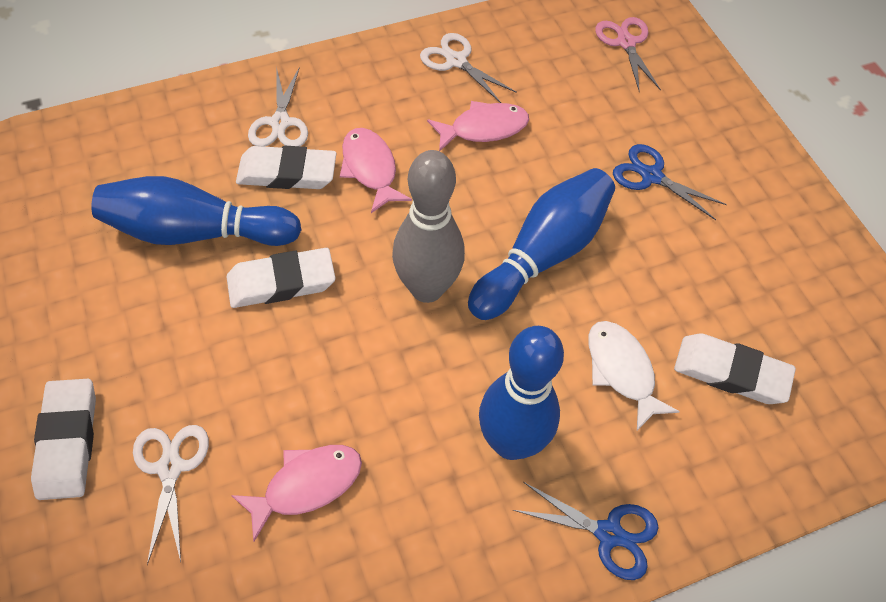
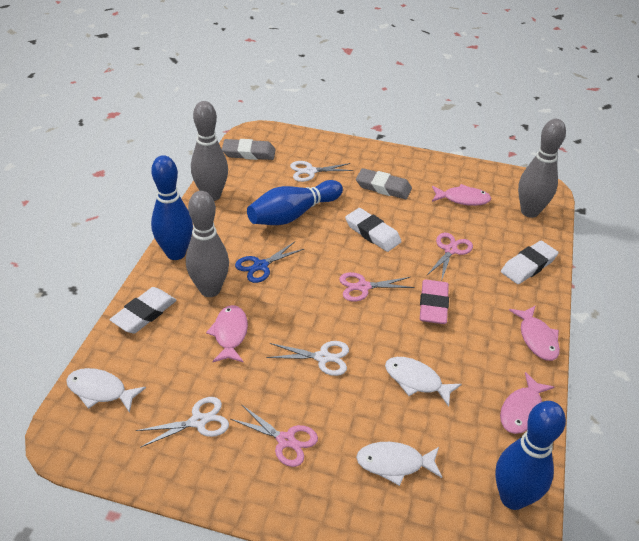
blue scissors: [513,482,659,580] [613,144,727,220] = 2 -> [235,242,304,283] = 1
grey bowling pin: [392,150,465,303] = 1 -> [186,191,229,297] [191,101,228,201] [518,119,566,218] = 3
grey eraser: none = 0 -> [222,139,276,160] [356,168,412,199] = 2
pink eraser: none = 0 -> [420,279,449,324] = 1
pink fish: [231,445,362,542] [340,128,412,213] [427,101,529,151] = 3 -> [206,305,248,363] [432,184,491,206] [500,372,554,434] [509,305,560,361] = 4
pink scissors: [595,17,661,92] = 1 -> [231,404,318,467] [339,272,415,302] [427,233,473,281] = 3
white eraser: [31,379,96,500] [227,248,335,308] [236,146,337,189] [674,334,796,404] = 4 -> [110,287,177,333] [345,208,402,252] [501,241,559,284] = 3
white fish: [588,321,680,431] = 1 -> [66,368,146,413] [356,442,442,486] [385,357,462,407] = 3

